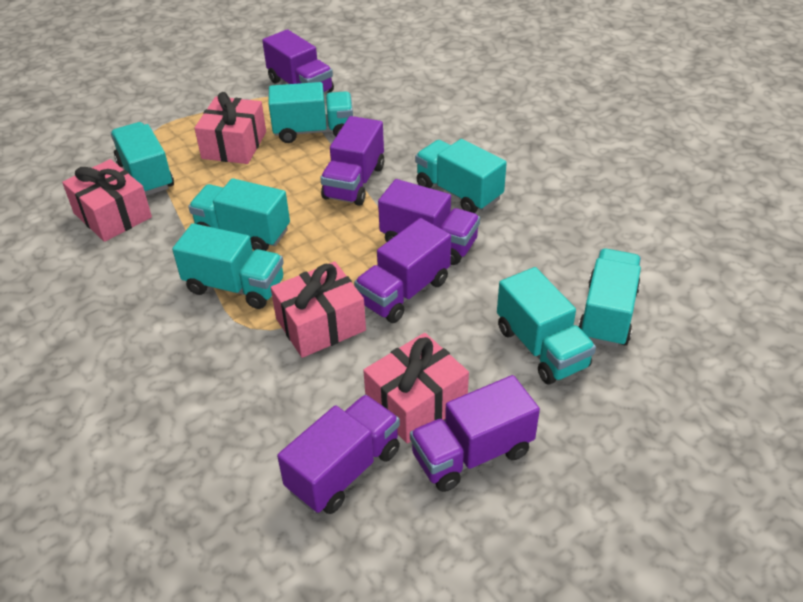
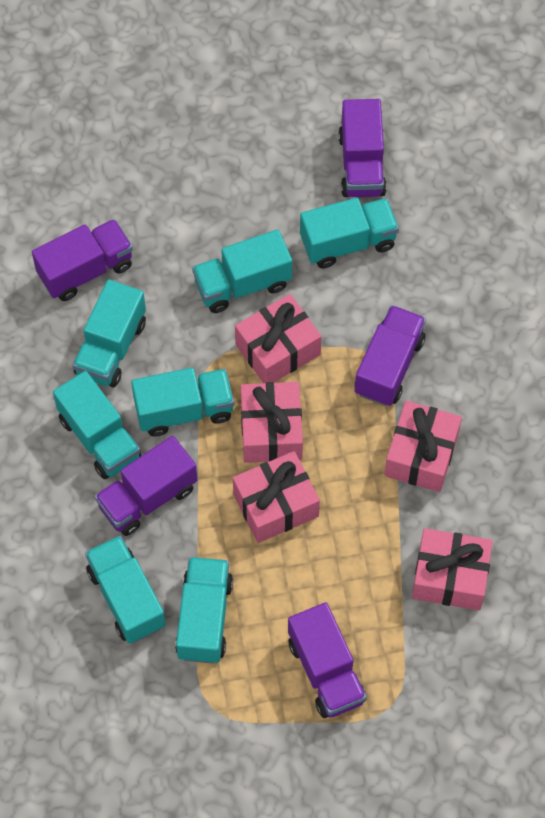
pink gift: [62,159,152,242] [195,92,266,164] [271,262,366,358] [363,333,469,443] = 4 -> [233,451,320,543] [235,294,322,383] [241,382,303,463] [384,401,462,492] [412,528,493,610] = 5
purple truck: [262,29,334,93] [277,395,400,514] [320,116,384,206] [354,218,451,323] [378,179,480,265] [410,375,540,492] = 6 -> [32,219,133,301] [95,436,197,536] [288,602,366,718] [338,99,387,197] [355,305,426,406] = 5

